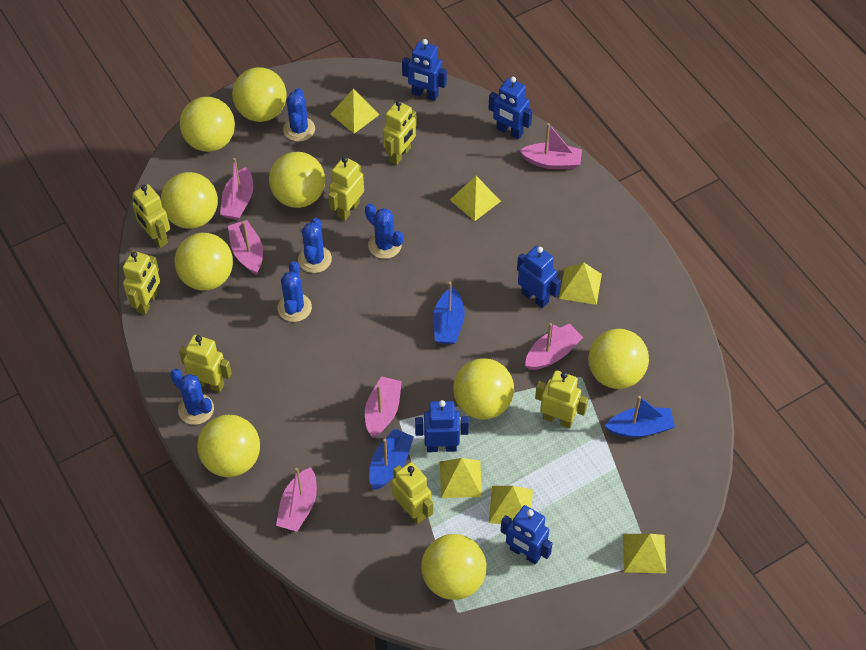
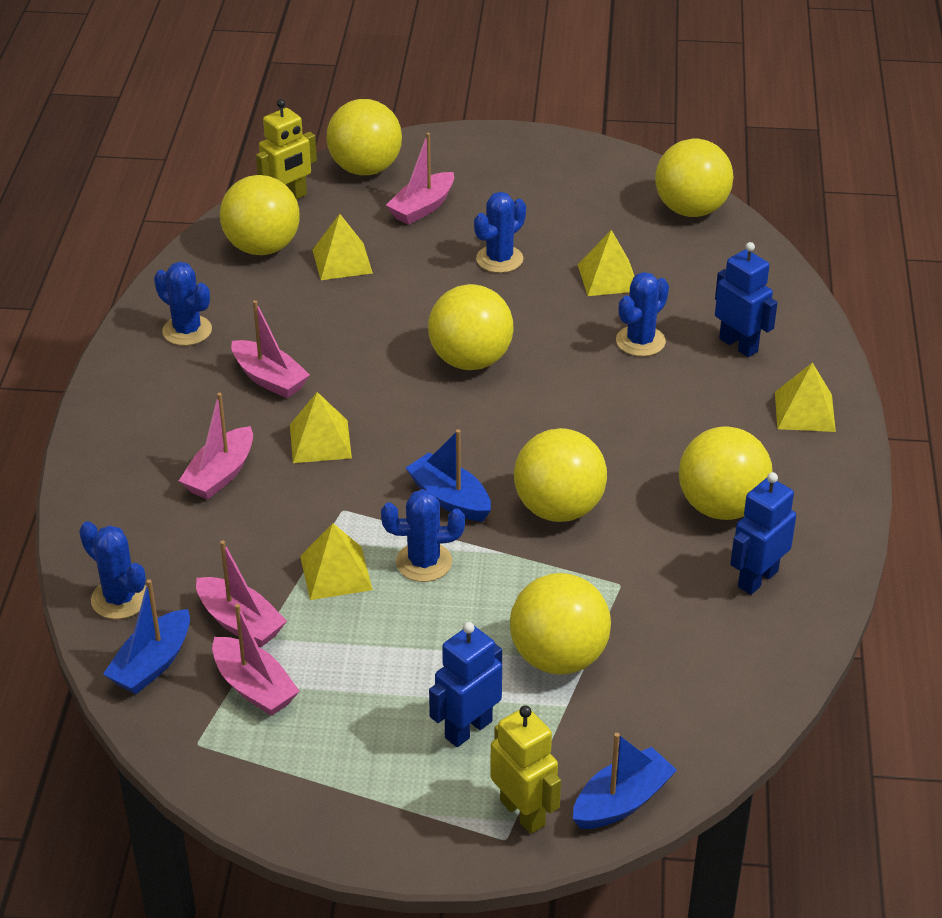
blue robot: [402,39,447,101] [415,400,469,452] [488,77,533,139] [501,505,553,565] [517,246,561,308] = 5 -> [429,622,502,747] [715,242,778,357] [730,472,796,595] = 3
pink boat: [220,158,253,220] [228,220,263,275] [276,467,317,532] [365,376,402,438] [519,123,582,169] [525,323,583,370] = 6 -> [179,393,253,499] [196,540,287,647] [212,604,299,716] [231,300,310,398] [386,133,454,225] = 5
yellow ball: [161,172,218,229] [175,233,233,291] [180,97,235,152] [197,415,260,477] [232,67,287,122] [269,152,325,208] [421,534,487,600] [453,358,514,420] [588,329,649,389] = 9 -> [220,175,300,255] [326,99,402,175] [428,284,514,370] [510,573,611,675] [514,428,607,522] [655,139,734,217] [679,427,773,520] = 7
yellow pyramid: [330,89,380,133] [440,458,482,498] [450,176,501,221] [489,486,533,524] [559,262,602,305] [623,534,666,574] = 6 -> [290,392,352,463] [300,523,373,600] [313,214,373,280] [578,230,634,296] [775,362,836,432] = 5
yellow robot: [123,251,160,314] [132,184,170,248] [179,335,232,392] [328,157,364,221] [383,100,417,165] [392,462,433,524] [535,370,588,428] = 7 -> [256,99,317,199] [490,705,561,834] = 2

